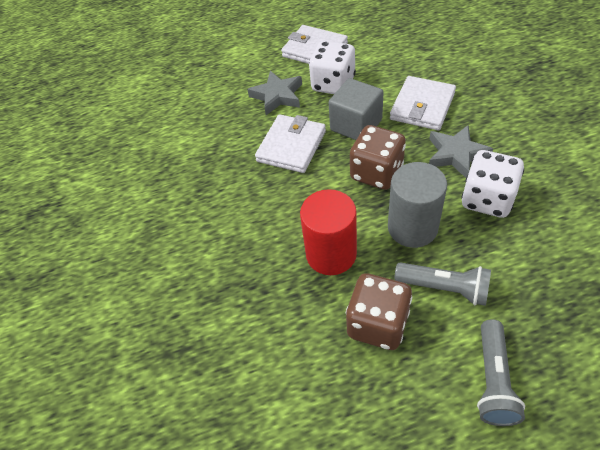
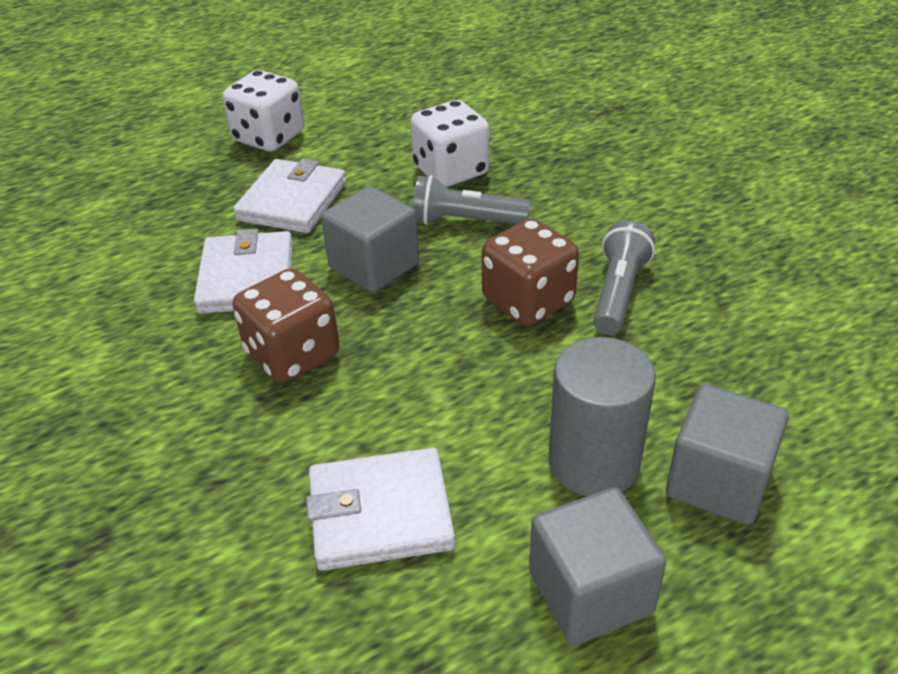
grey cube: [329,78,384,140] = 1 -> [321,186,419,293] [529,487,666,645] [666,384,789,525] = 3
grey star: [247,71,302,115] [429,125,493,178] = 2 -> none = 0
red cylinder: [300,189,357,275] = 1 -> none = 0

